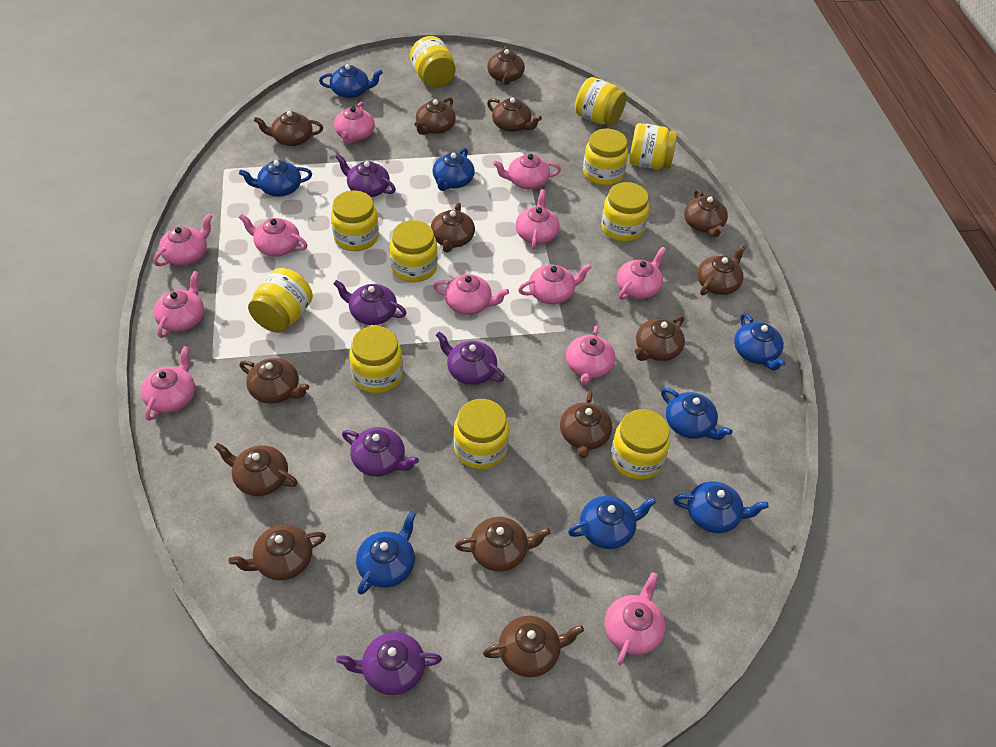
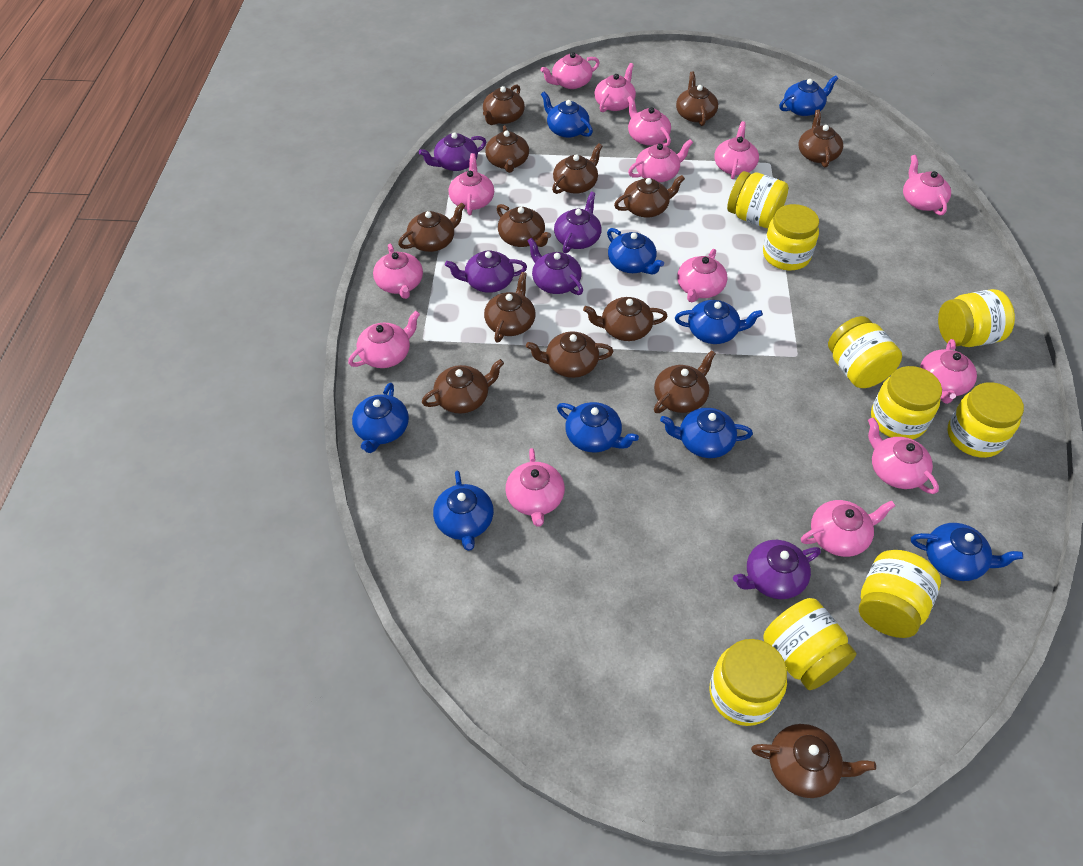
blue teapot: [239,160,312,197] [319,64,383,98] [356,511,416,595] [432,148,475,191] [568,496,656,549] [661,388,732,440] [673,481,769,533] [734,313,786,371] = 8 -> [352,383,409,453] [433,471,494,551] [541,92,593,138] [557,402,639,452] [607,228,664,274] [660,408,753,458] [675,300,763,344] [779,75,838,116] [911,523,1023,581] = 9
pink teapot: [141,346,195,421] [153,213,213,266] [153,271,204,338] [239,214,307,256] [334,102,375,144] [433,274,509,315] [493,154,561,189] [516,189,560,250] [518,264,592,304] [566,325,615,386] [605,572,665,665] [617,247,666,300] = 12 -> [348,311,420,368] [373,244,423,299] [449,153,494,215] [505,448,565,527] [540,52,600,89] [594,63,636,112] [627,96,671,146] [628,139,693,182] [677,249,727,302] [714,121,759,179] [801,500,895,557] [868,417,939,494] [903,155,951,215] [920,339,977,404] = 14
yellow jar: [248,268,313,333] [331,191,379,251] [349,326,403,393] [390,220,438,282] [410,36,456,88] [454,399,509,469] [575,77,627,126] [583,129,628,185] [601,182,649,242] [611,409,670,480] [629,123,677,169] = 11 -> [710,639,787,726] [727,171,789,228] [763,204,819,270] [763,598,857,690] [828,316,902,388] [859,550,941,638] [871,366,942,439] [938,289,1015,347] [948,382,1024,458] = 9

